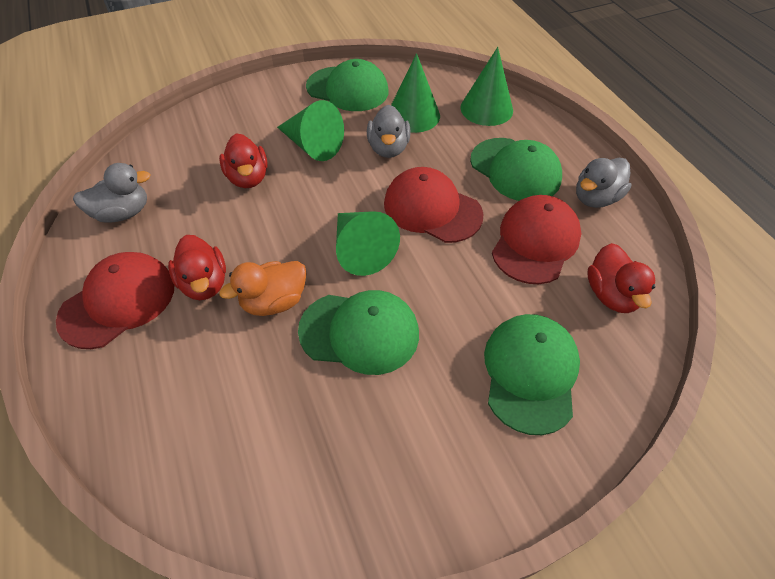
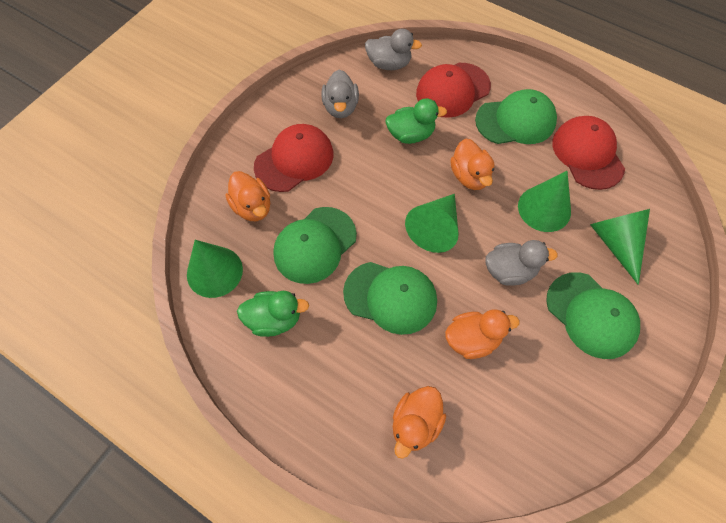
green duck: none = 0 -> [237,291,309,337] [385,99,447,144] = 2
orange duck: [219,261,307,316] = 1 -> [226,171,270,221] [393,386,446,459] [445,309,519,359] [450,138,495,190] = 4
red duck: [168,235,226,300] [219,133,268,188] [587,243,655,313] = 3 -> none = 0

